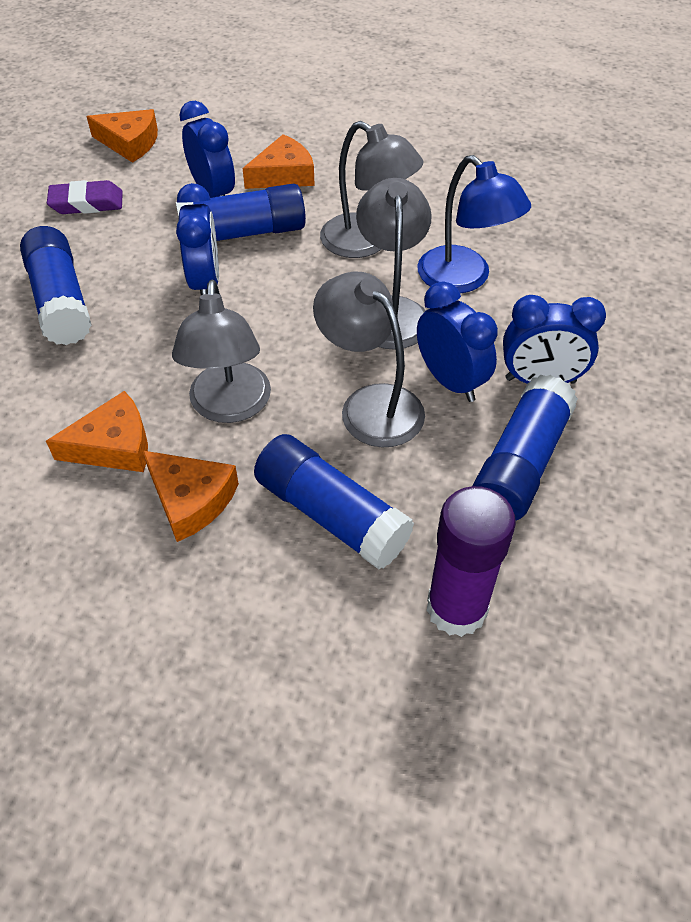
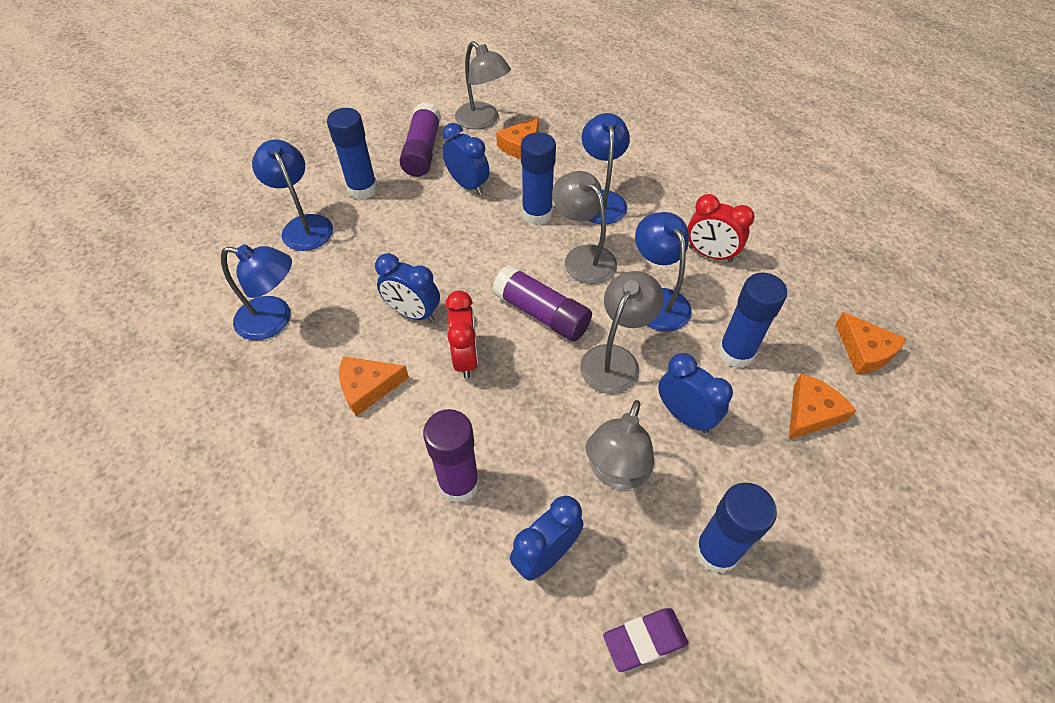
blue lamp: [417,155,531,293] = 1 -> [221,244,292,340] [252,140,333,251] [582,113,630,224] [635,212,692,332] = 4
purple glue stick: [427,486,516,637] = 1 -> [399,102,441,177] [423,409,480,503] [492,265,592,342] = 3
red clock: none = 0 -> [446,290,478,379] [687,194,755,262] = 2

